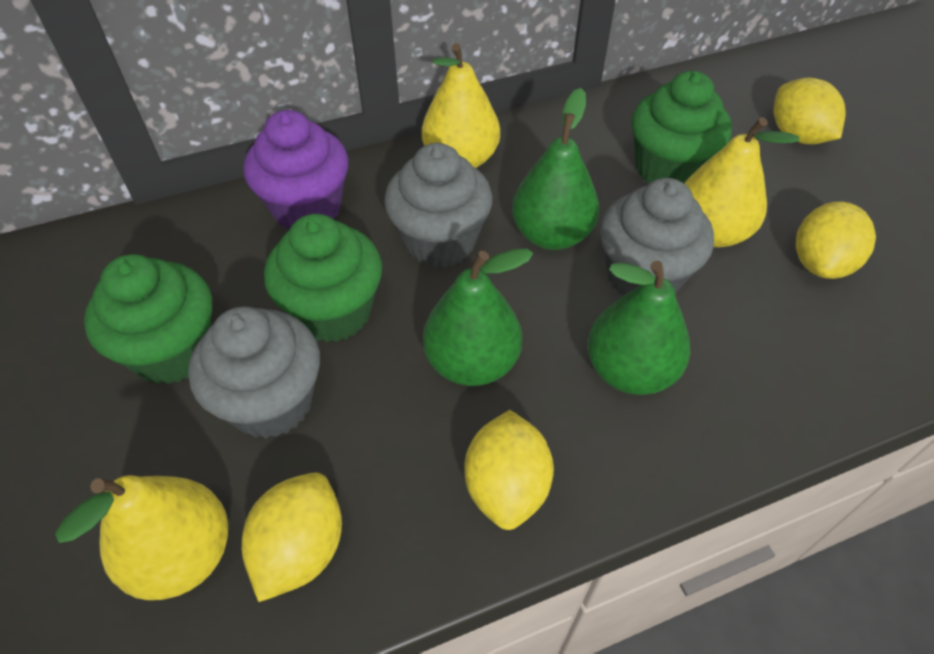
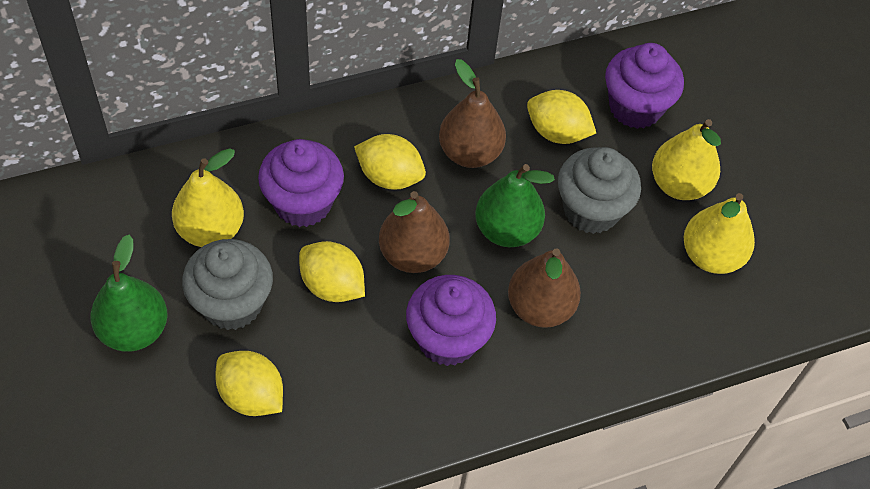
brown pear: none = 0 -> [379,191,450,273] [439,59,506,168] [508,248,581,328] = 3
green cupcake: [84,254,212,384] [264,214,382,342] [631,71,732,184] = 3 -> none = 0
green pear: [423,249,533,386] [512,88,599,250] [587,260,690,395] = 3 -> [91,235,167,352] [475,164,555,247] = 2
grey cupcake: [188,306,320,439] [384,143,493,268] [600,178,714,295] = 3 -> [182,239,273,330] [558,147,641,234] = 2
purple cupcake: [244,110,349,229] = 1 -> [258,139,344,227] [406,275,496,366] [605,43,684,129] = 3

